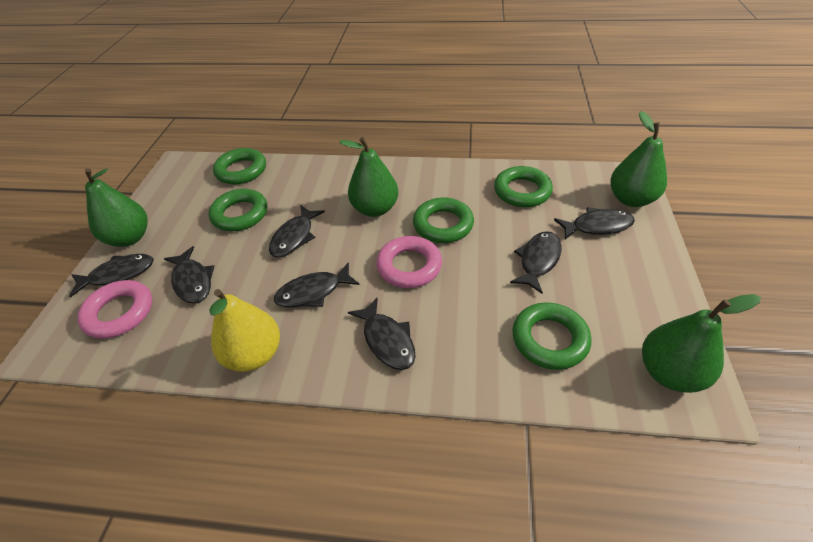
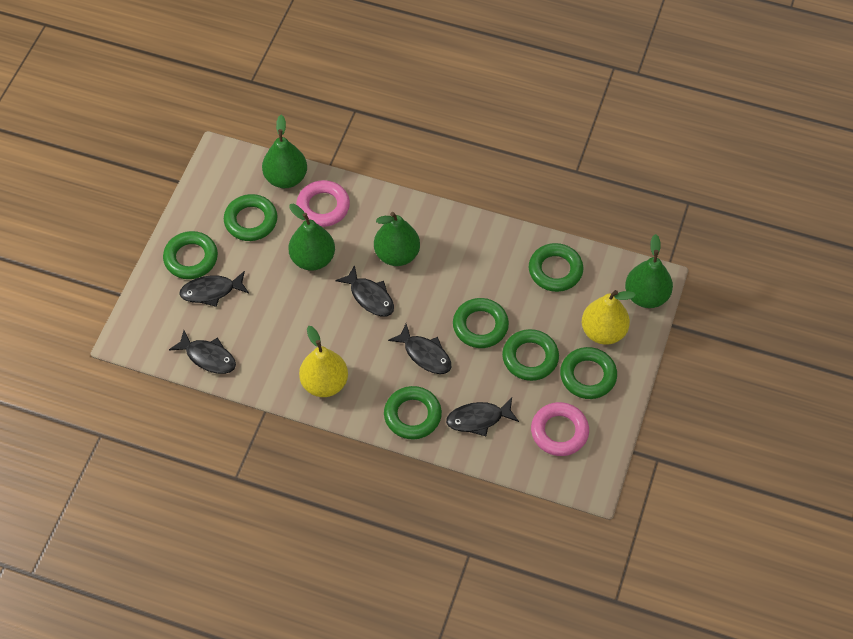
black fish: [69,254,154,297] [164,246,214,304] [269,205,325,257] [274,262,360,308] [348,298,415,370] [510,231,561,294] [554,207,635,240] = 7 -> [169,330,236,374] [179,271,249,307] [335,265,394,316] [388,324,451,374] [446,398,519,436] = 5
green ring: [209,189,267,231] [213,148,266,185] [413,197,474,243] [494,166,553,207] [512,302,591,370] = 5 -> [163,231,218,279] [224,194,278,241] [384,386,442,439] [453,298,509,348] [502,329,559,381] [529,243,583,292] [560,347,617,399] = 7
yellow pear: [209,289,280,372] = 1 -> [299,326,348,397] [582,290,636,345] = 2

